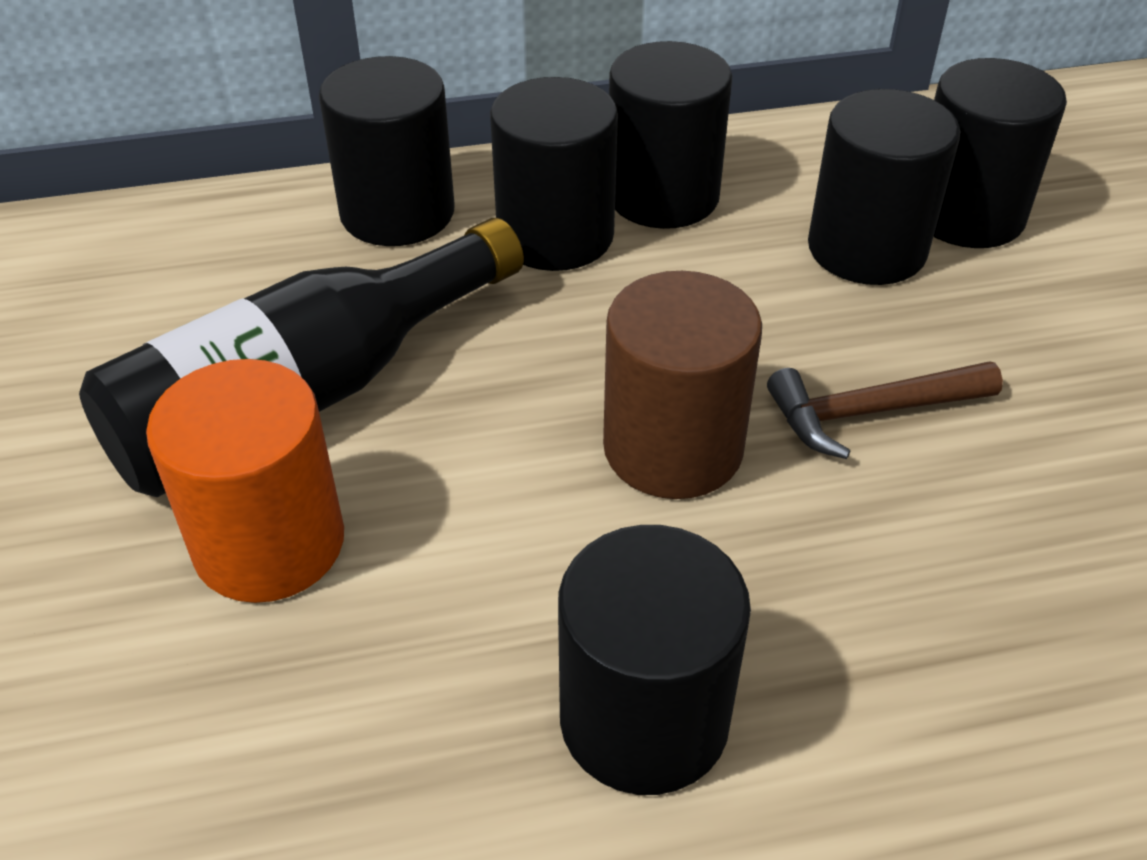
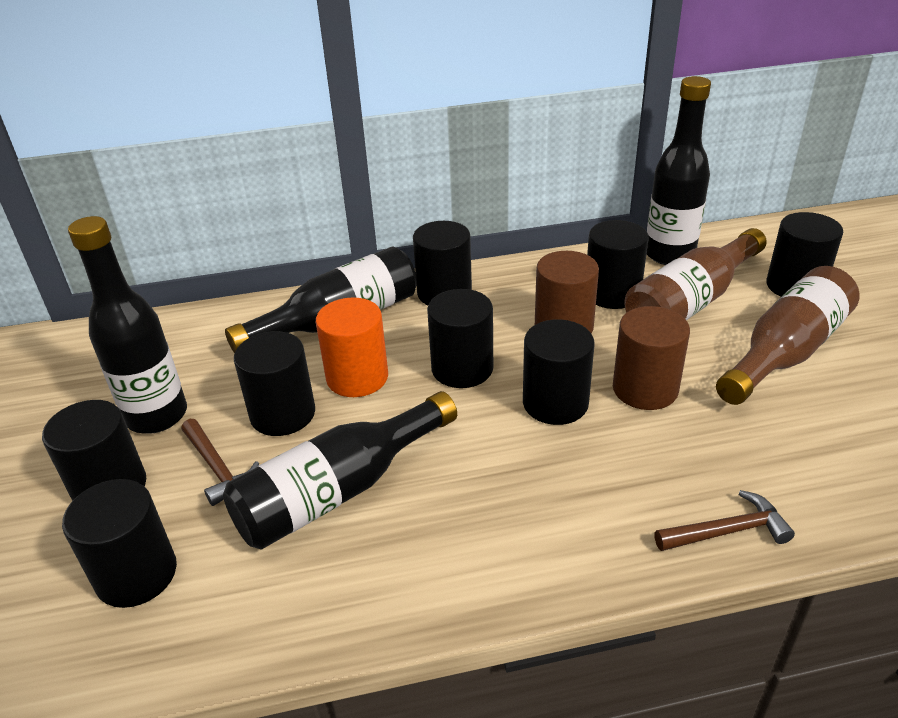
black bottle: [79,218,524,497] = 1 -> [68,216,187,434] [223,391,457,550] [225,247,417,353] [647,76,711,265] = 4
black cylinder: [319,56,455,246] [490,77,618,271] [558,525,751,795] [609,41,732,229] [808,89,960,285] [933,58,1067,248] = 6 -> [42,400,146,501] [62,479,177,608] [234,331,315,436] [413,221,472,305] [427,289,493,388] [523,320,595,425] [587,220,649,309] [766,212,843,297] = 8
brown bottle: none = 0 -> [624,228,767,320] [716,266,860,405] = 2
brown cylinder: [603,271,762,499] = 1 -> [535,251,599,334] [613,306,690,410] = 2
brown hammer: [767,361,1003,459] = 1 -> [181,419,259,506] [655,490,795,551] = 2

